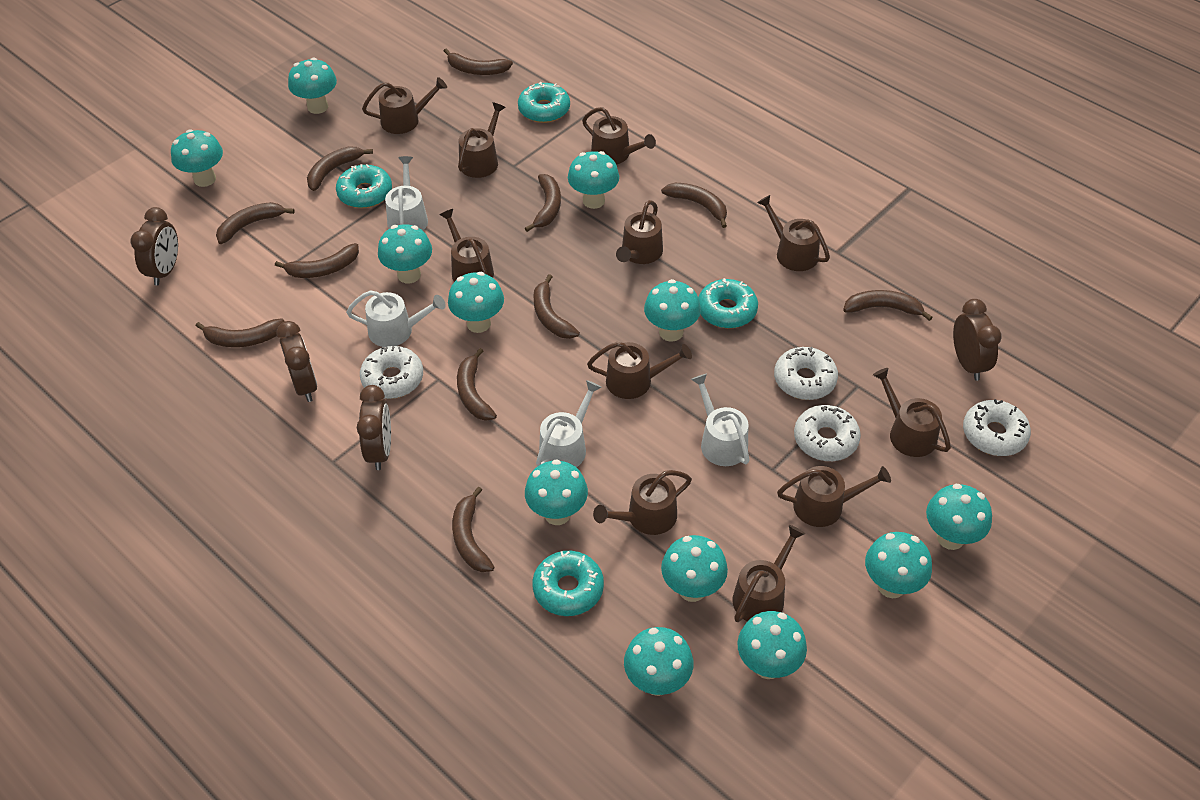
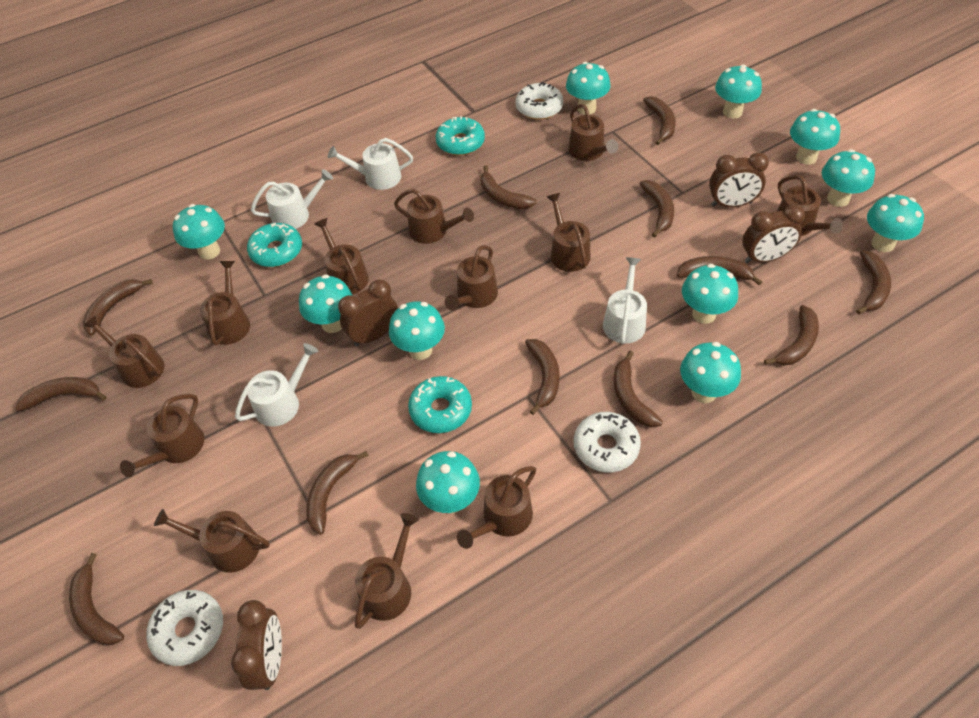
brown banana: [196,318,285,347] [216,202,294,244] [275,243,359,278] [307,146,373,191] [444,48,513,75] [452,487,494,572] [457,348,497,421] [525,174,561,232] [533,274,580,339] [661,183,727,228] [843,290,932,321] = 11 -> [15,377,106,411] [69,553,124,645] [83,279,153,336] [306,451,369,535] [481,165,537,209] [525,339,560,415] [613,351,663,427] [640,180,674,238] [643,96,676,145] [677,256,762,285] [764,305,819,365] [856,251,891,315] = 12
brown watering can: [362,77,447,134] [439,209,494,282] [458,102,506,178] [582,107,656,164] [587,342,692,399] [593,470,692,535] [616,200,663,264] [733,525,805,622] [757,195,830,271] [777,466,891,527] [873,368,951,457] = 11 -> [83,315,165,388] [120,394,205,477] [154,509,270,573] [200,261,250,345] [314,218,369,295] [355,513,419,629] [394,189,474,244] [444,245,498,311] [457,466,536,549] [547,193,591,272] [568,104,619,161] [777,175,843,236] = 12
turquoise donut: [336,164,392,208] [518,82,570,123] [532,551,604,616] [698,278,758,328] = 4 -> [247,223,302,267] [408,376,472,433] [436,116,485,155] = 3
turquoise mushroom: [171,129,223,187] [288,58,337,114] [378,224,432,283] [448,272,504,333] [525,459,588,525] [568,151,619,209] [624,627,693,696] [644,279,701,342] [661,535,728,602] [737,611,807,679] [865,532,932,598] [926,484,992,550] = 12 -> [173,204,225,260] [299,274,353,333] [389,301,445,360] [416,451,480,513] [566,62,611,115] [680,342,741,403] [682,264,738,324] [715,64,762,118] [790,109,840,165] [822,149,875,207] [867,194,924,252] = 11
white donut: [360,346,423,399] [774,347,838,400] [794,405,861,461] [963,399,1031,456] = 4 -> [146,590,223,666] [516,82,563,120] [574,412,641,472] = 3

